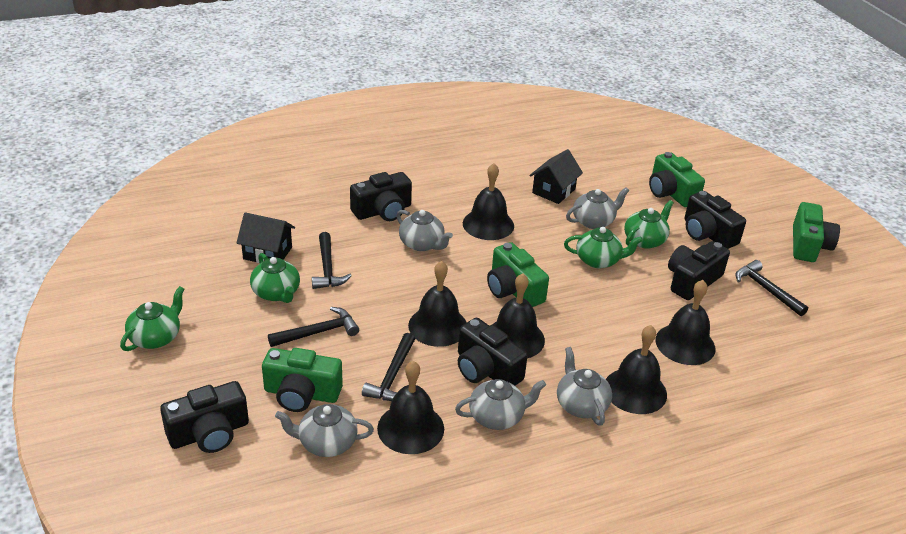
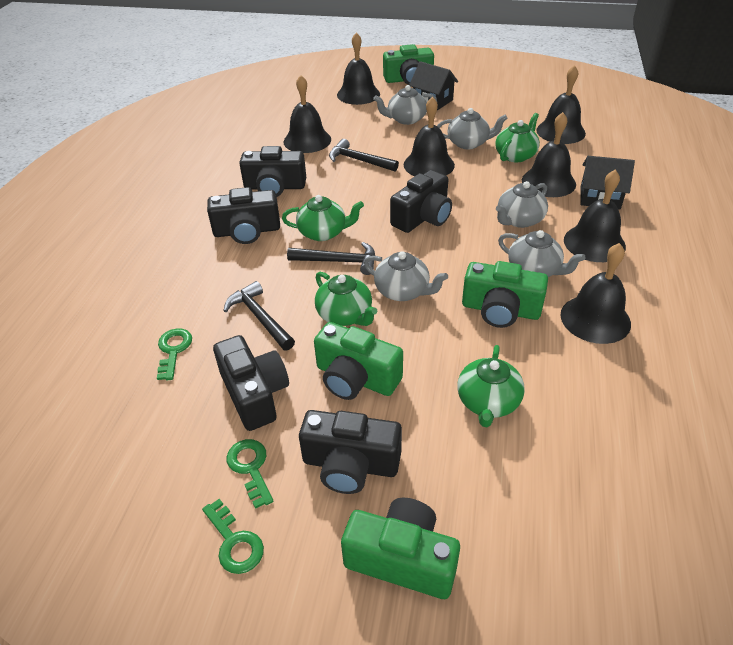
black bell: [377,361,444,454] [408,261,467,347] [463,163,514,240] [492,273,545,358] [606,325,667,414] [655,280,715,365] = 6 -> [284,75,331,153] [337,33,380,105] [404,97,455,176] [522,112,576,197] [536,65,586,144] [561,243,631,344] [564,170,626,262] = 7
black hammer: [268,307,359,347] [312,232,352,289] [362,333,415,401] [735,260,808,316] = 4 -> [223,281,295,351] [287,242,375,275] [329,139,399,171] = 3
green key: none = 0 -> [157,328,192,380] [202,499,264,574] [227,439,273,509] = 3

